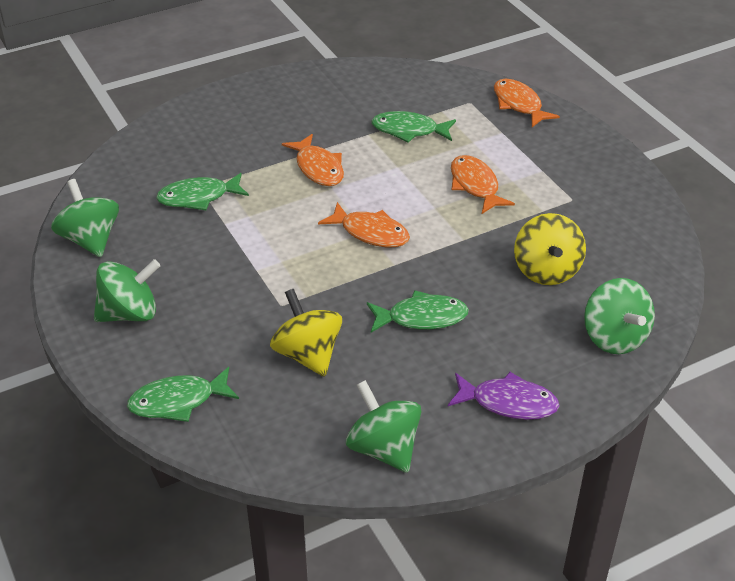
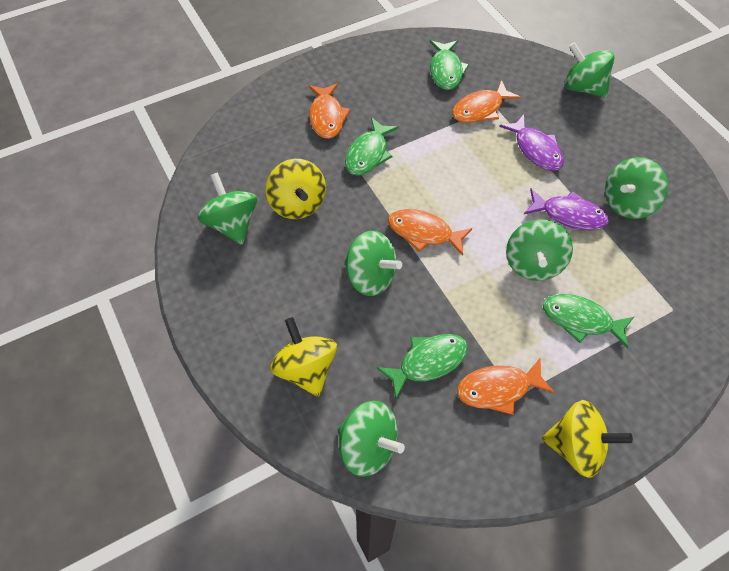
green spinning top: [51,179,119,257] [94,259,160,322] [346,380,422,473] [584,278,655,354] = 4 -> [198,173,257,245] [337,401,405,477] [344,231,402,296] [506,219,573,281] [564,42,614,98] [605,157,668,219] = 6
purple fish: [448,372,560,420] = 1 -> [499,114,564,171] [524,189,609,230] = 2
yellow spinning top: [270,289,342,377] [514,213,586,285] = 2 -> [266,159,326,219] [270,317,337,397] [542,400,633,478] = 3

